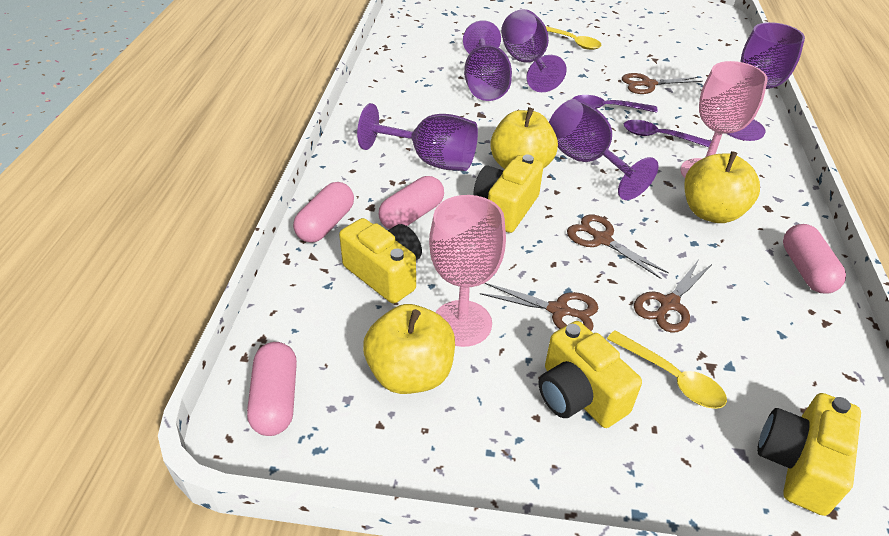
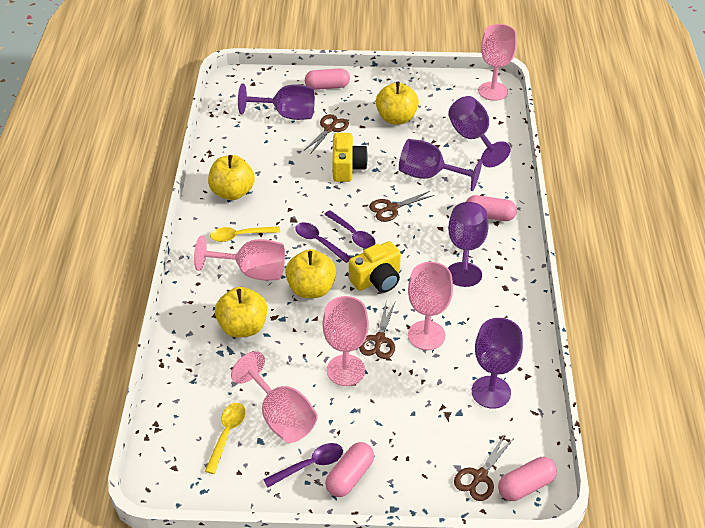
pink goblet: [429,195,506,347] [680,61,768,178] = 2 -> [194,236,285,281] [231,351,318,443] [323,296,369,386] [408,262,453,350] [478,24,517,101] = 5
purple spoon: [572,95,658,113] [624,120,711,147] = 2 -> [263,443,343,488] [295,222,351,263] [324,210,375,249] = 3
yellow apple: [363,304,455,394] [490,107,558,169] [684,151,760,223] = 3 -> [208,155,255,200] [215,287,267,338] [285,249,336,298] [376,82,419,125] = 4
yellow camera: [339,218,422,304] [474,155,543,233] [538,321,642,428] [757,393,861,516] = 4 -> [332,133,368,182] [349,241,401,293] = 2

